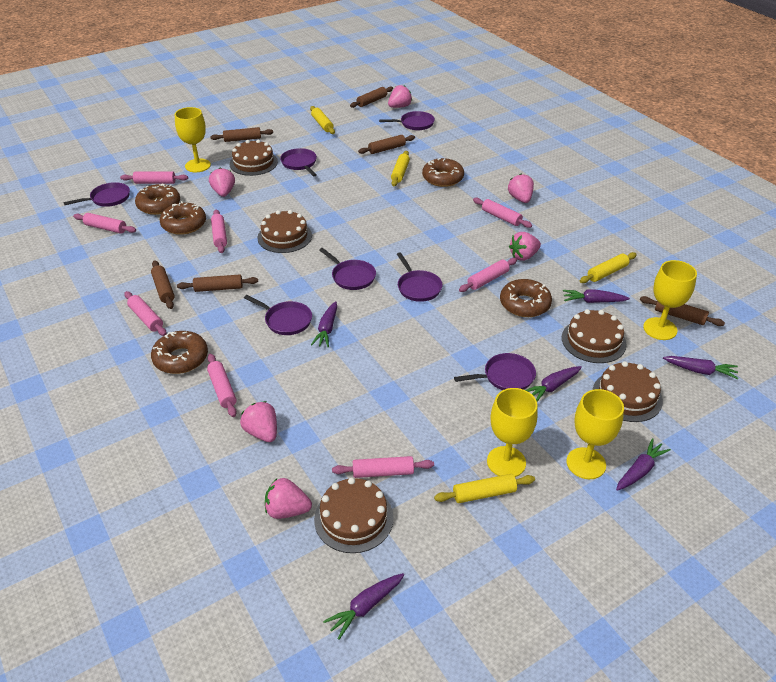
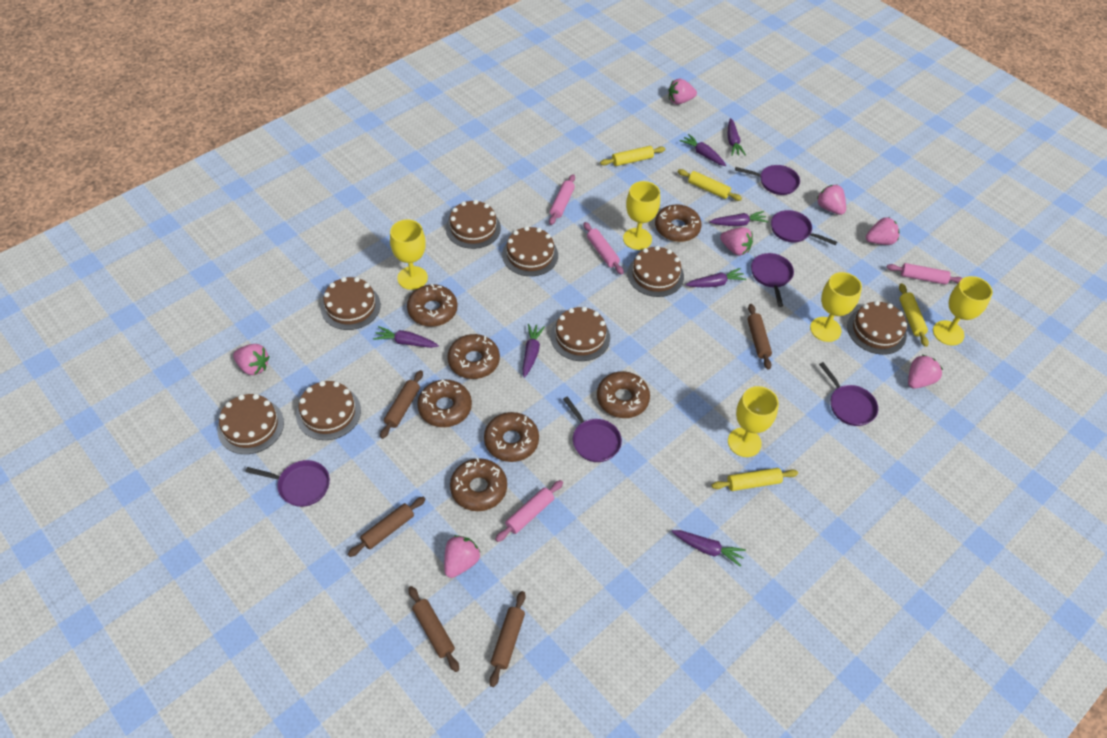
brown cake: [230,140,278,176] [257,210,312,253] [314,477,394,553] [562,309,627,363] [593,361,663,422] = 5 -> [217,394,284,454] [296,381,361,440] [321,277,381,330] [446,200,501,249] [502,226,558,276] [551,307,610,361] [627,246,684,297] [847,301,907,355] = 8
brown donut: [135,184,180,215] [151,331,208,374] [160,201,206,235] [422,158,464,187] [500,279,552,317] = 5 -> [407,284,457,327] [417,380,472,427] [448,334,500,379] [450,458,507,511] [484,412,539,462] [597,371,650,418] [655,204,702,242] = 7
brown rolling pin: [151,260,175,309] [177,274,258,292] [210,127,273,142] [350,87,393,108] [358,135,415,154] [640,296,725,326] = 6 -> [348,497,426,557] [380,370,423,439] [408,586,459,672] [489,591,526,687] [747,304,772,370] = 5
pink rolling pin: [73,213,136,234] [120,171,188,184] [124,291,167,336] [207,354,237,417] [211,209,227,253] [332,456,434,478] [459,258,517,292] [473,198,532,228] = 8 -> [495,480,563,542] [549,174,575,225] [584,222,624,275] [886,263,963,285] = 4
pink strawberry: [209,168,235,197] [240,401,277,442] [265,478,312,519] [388,85,412,108] [508,174,534,203] [509,232,541,261] = 6 -> [233,344,270,375] [444,535,481,578] [668,78,697,105] [720,227,753,256] [817,185,846,215] [866,217,900,245] [908,355,943,389] = 7
purple carrot: [311,301,337,347] [323,573,404,640] [526,366,582,401] [563,289,630,303] [616,438,671,491] [663,356,738,379] = 6 -> [373,326,439,348] [522,324,545,378] [671,530,746,567] [680,134,726,166] [686,268,747,287] [709,211,768,226] [728,118,746,156] = 7
purple pan: [63,182,130,207] [244,295,312,335] [280,148,317,176] [319,248,376,290] [379,111,435,130] [397,252,442,302] [454,353,536,390] = 7 -> [245,460,330,507] [563,397,622,462] [735,165,800,195] [751,253,794,307] [771,210,837,245] [819,362,878,426] = 6
yellow goblet: [175,107,211,172] [487,388,538,477] [566,389,624,479] [643,260,697,340] = 4 -> [390,219,428,290] [623,181,660,250] [728,386,779,457] [810,272,862,342] [933,276,993,345] = 5

